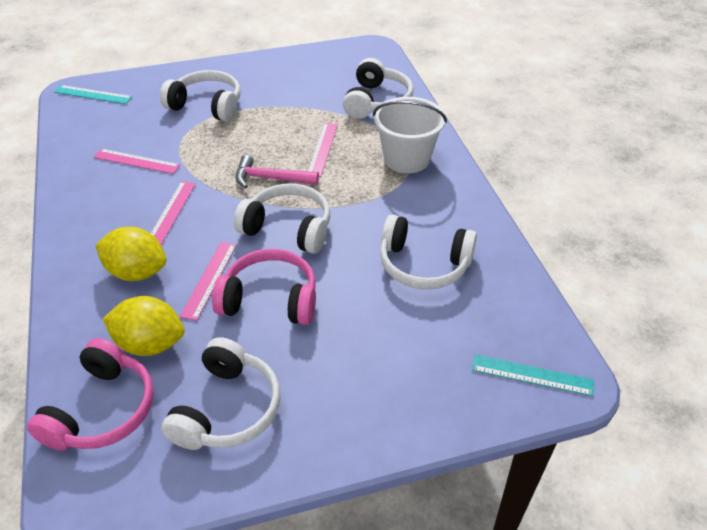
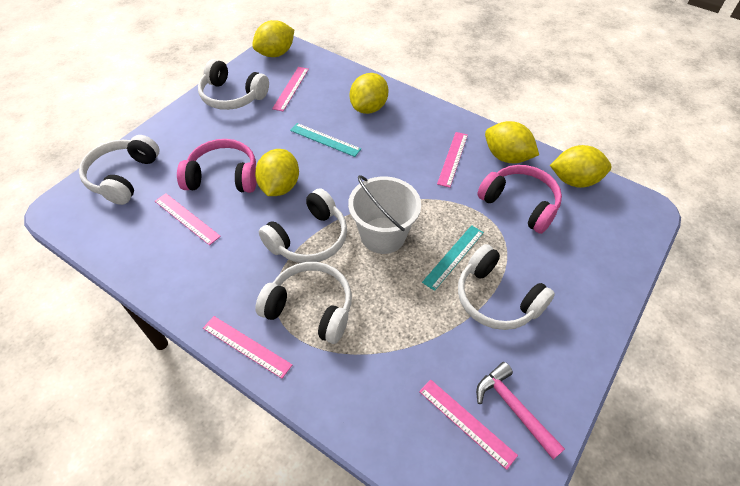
pink ruler: [94,149,180,174] [151,181,196,245] [180,242,237,321] [308,123,338,177] = 4 -> [155,193,221,245] [203,316,292,379] [272,67,309,111] [419,379,518,470] [437,132,468,188] = 5
yellow lemon: [95,227,166,281] [103,296,184,356] = 2 -> [252,20,294,57] [255,149,299,196] [350,73,389,114] [485,121,539,163] [550,145,611,188] = 5

